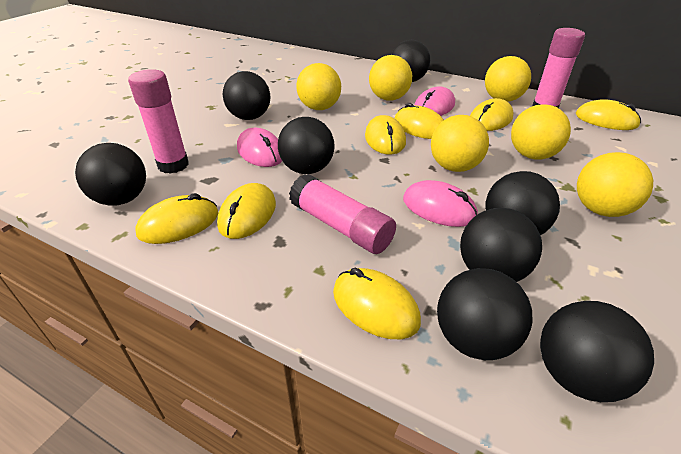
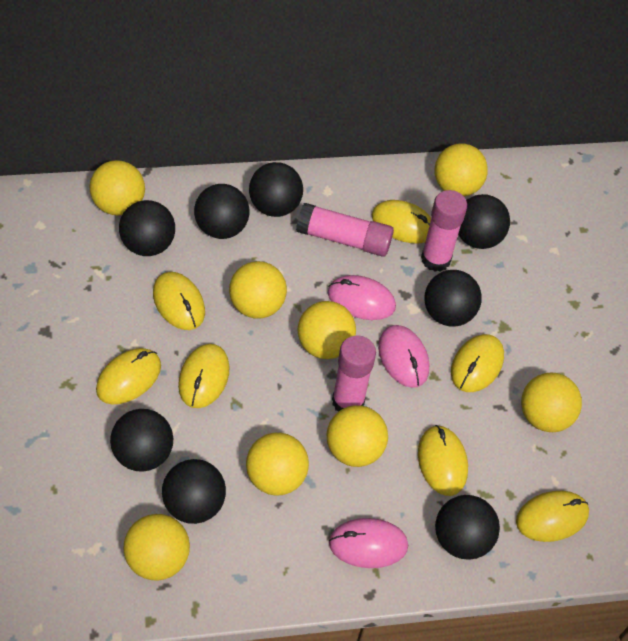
yellow ball: [296,63,341,110] [369,55,412,100] [431,115,489,172] [485,56,531,102] [511,104,571,160] [577,152,653,217] = 6 -> [90,160,145,216] [123,514,190,581] [229,261,287,319] [246,432,309,496] [298,301,356,359] [327,405,388,467] [434,143,488,197] [521,373,582,432] = 8

